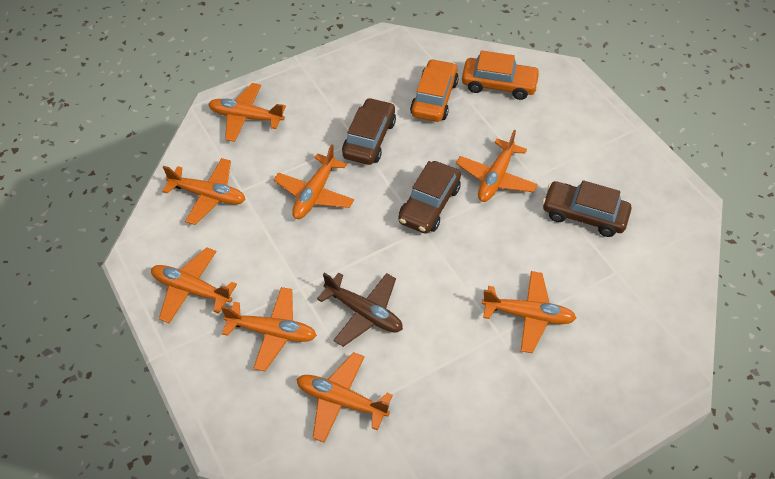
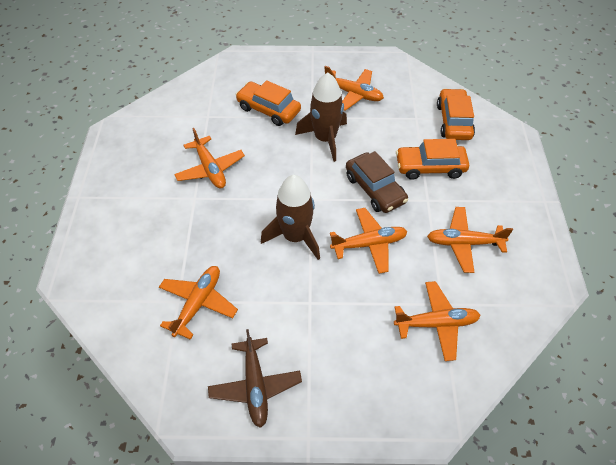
brown car: [342,98,396,165] [398,161,461,234] [542,180,631,237] = 3 -> [346,151,408,213] = 1
brown rocket: none = 0 -> [261,175,320,260] [295,73,347,162] = 2
orange car: [410,59,459,122] [462,50,540,100] = 2 -> [236,80,301,126] [396,139,469,180] [437,88,475,140] = 3
orange plane: [151,247,237,323] [162,158,246,225] [208,83,286,142] [221,287,317,371] [274,144,354,219] [297,352,393,443] [456,130,538,202] [482,271,576,353] = 8 -> [159,266,238,340] [174,128,245,188] [324,66,384,111] [330,208,407,274] [394,281,481,361] [427,207,513,273] = 6

